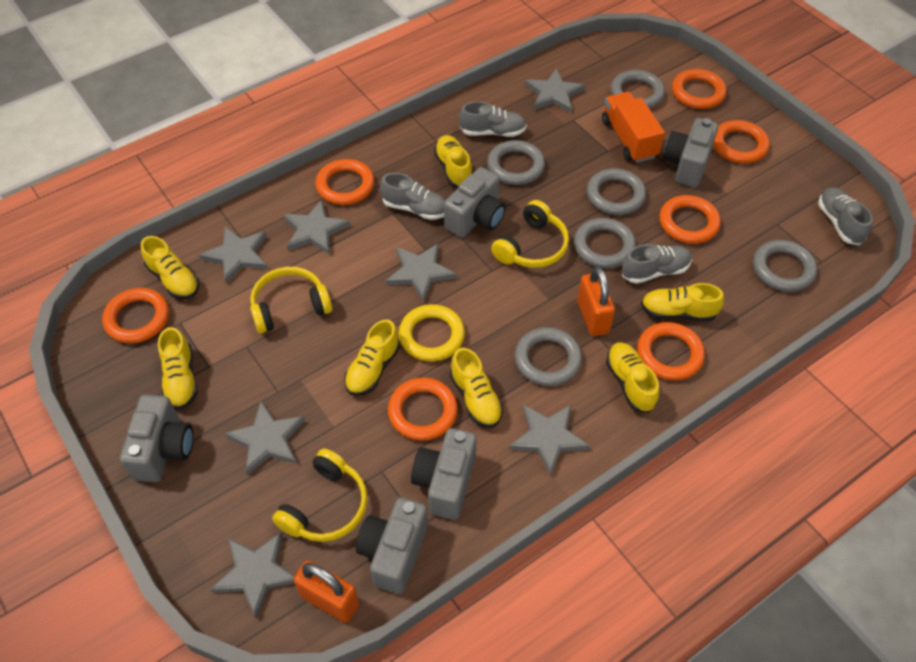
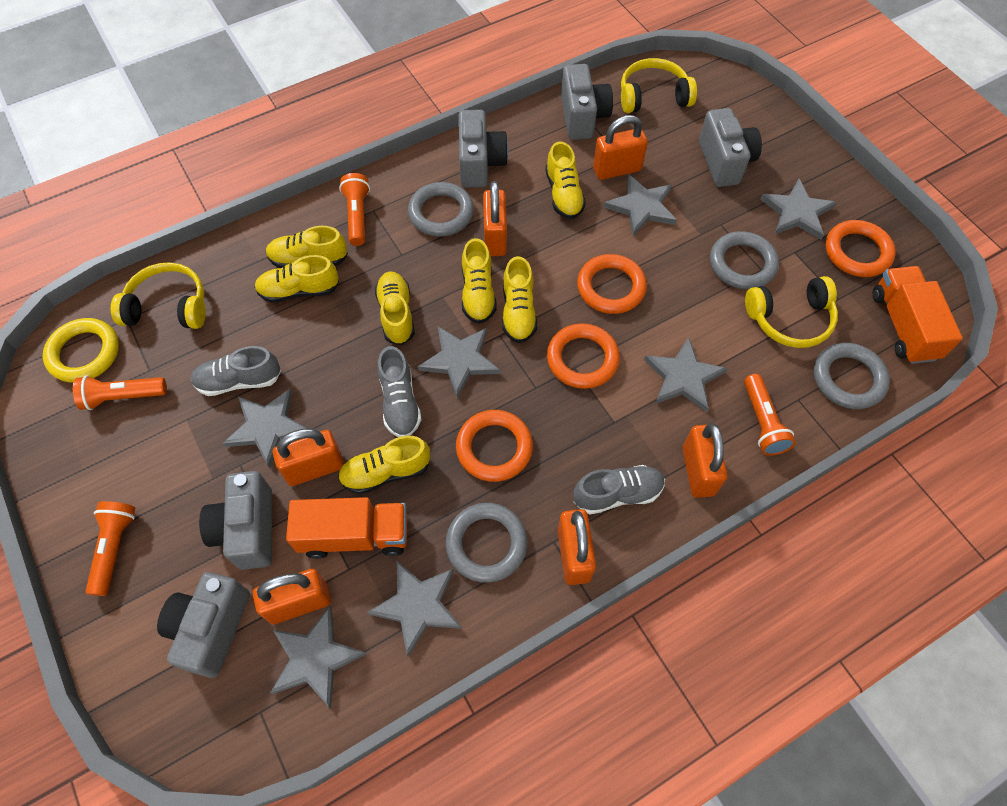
grey ring: [487,140,545,185] [515,327,582,386] [574,218,636,268] [587,169,646,215] [611,70,665,109] [753,240,817,292] = 6 -> [408,182,474,237] [446,503,527,583] [710,231,779,289] [814,343,890,409] = 4
grey shoe: [380,173,446,220] [459,101,527,137] [622,244,692,284] [818,187,873,245] = 4 -> [191,346,281,396] [378,346,422,437] [573,465,665,514] = 3
orange flashlight: none = 0 -> [73,375,167,410] [86,501,135,596] [339,173,370,246] [744,374,796,456] = 4
orange padlock: [294,560,359,623] [577,267,615,336] = 2 -> [253,569,331,624] [273,428,344,486] [483,181,507,256] [558,509,596,585] [593,115,648,180] [683,423,727,498] = 6
orange ring: [102,288,169,343] [316,159,374,205] [388,378,458,441] [637,322,705,381] [659,195,721,244] [672,69,727,109] [713,120,770,163] = 7 -> [456,410,533,482] [547,323,620,389] [577,254,647,314] [826,220,896,277] = 4
orange truck: [602,92,665,163] = 1 -> [286,497,407,559] [873,266,963,364] = 2

